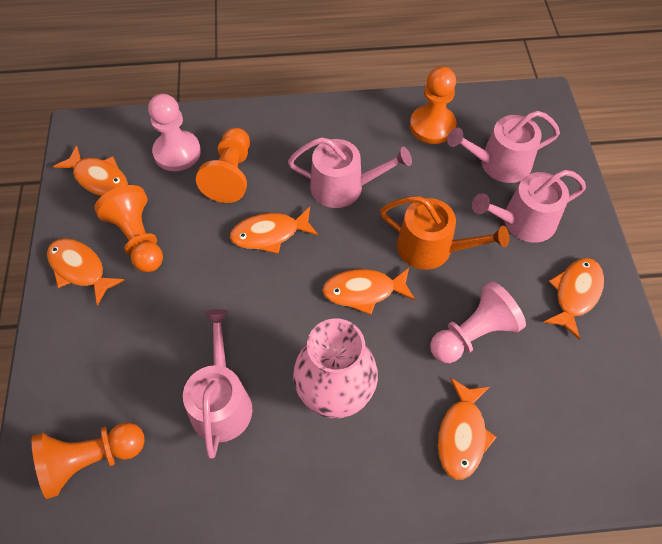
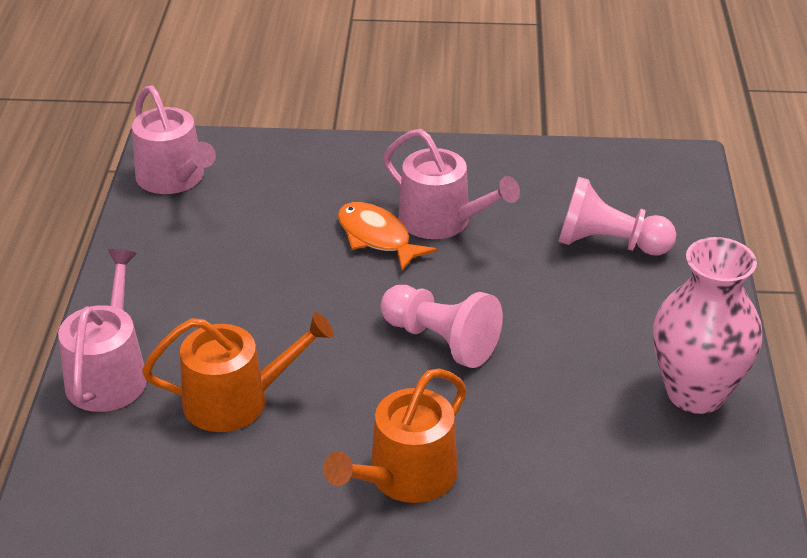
orange fish: [47,239,125,306] [53,145,127,196] [230,207,318,254] [322,268,415,315] [438,378,497,480] [544,258,604,339] = 6 -> [338,202,437,271] = 1
orange pawn: [32,422,145,499] [95,185,163,272] [196,128,250,203] [410,66,457,144] = 4 -> none = 0
orange watering can: [380,196,509,270] = 1 -> [142,312,334,432] [324,368,466,503] = 2
pink watering can: [183,309,253,459] [288,137,412,208] [447,111,560,183] [472,170,586,243] = 4 -> [58,249,147,412] [132,86,216,194] [383,129,520,239] = 3

